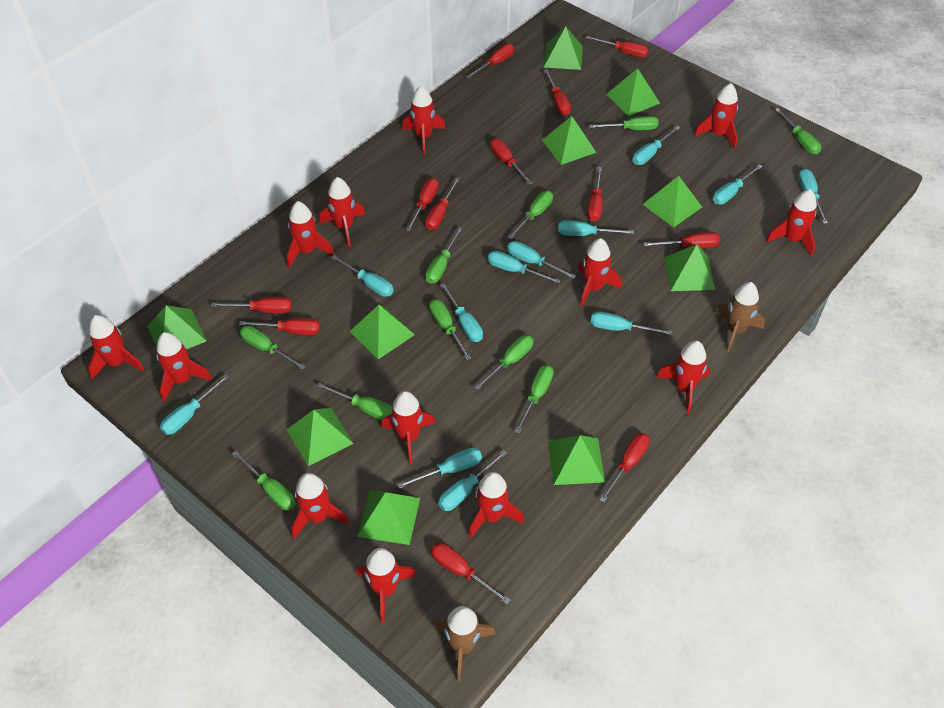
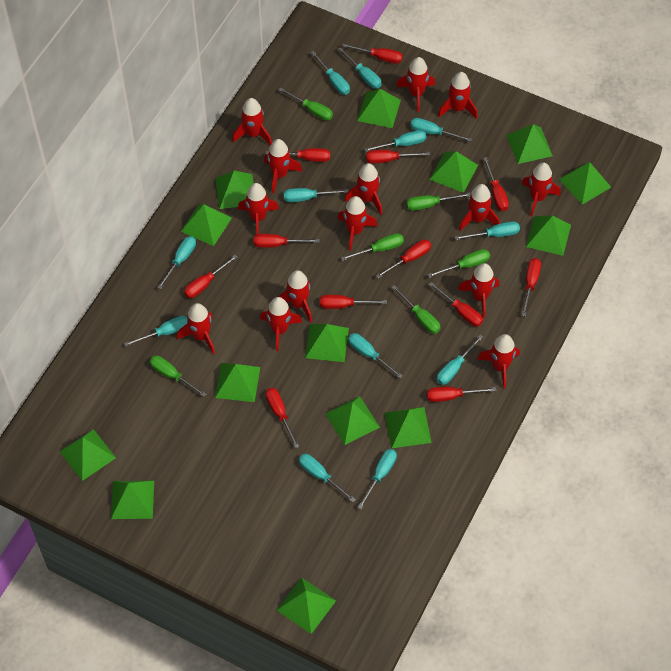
brown rocket: [434,606,496,681] [714,282,765,352] = 2 -> none = 0
green pyramid: [147,305,207,349] [286,408,354,466] [350,305,415,359] [357,490,420,545] [542,116,597,165] [544,26,583,70] [548,435,605,485] [606,68,660,116] [642,176,702,227] [664,244,716,291] = 10 -> [60,429,116,481] [111,481,154,519] [181,204,232,246] [215,171,254,209] [215,363,260,402] [277,578,336,634] [305,324,349,362] [325,396,380,445] [357,89,401,128] [385,407,432,449] [429,151,478,193] [506,124,553,164] [526,216,571,256] [559,162,611,205] = 14
green screwdriver: [232,450,296,510] [240,326,306,370] [317,383,393,420] [425,227,463,284] [429,299,471,360] [474,335,534,390] [508,191,553,239] [515,365,554,434] [589,116,659,130] [775,108,821,154] = 10 -> [150,356,207,397] [278,87,333,121] [341,233,404,261] [392,285,441,334] [406,192,470,211] [428,249,490,278] = 6
red rocket: [88,315,144,379] [156,332,212,402] [287,201,334,267] [291,473,349,539] [320,177,365,247] [357,548,416,623] [381,391,435,464] [402,86,445,154] [469,472,524,539] [578,238,622,307] [656,341,710,413] [694,83,738,149] [766,189,817,256] = 13 -> [177,303,215,354] [232,98,272,146] [238,183,279,234] [260,297,302,351] [264,139,302,193] [278,270,312,322] [337,196,377,251] [345,163,382,214] [396,57,435,112] [438,72,478,119] [458,263,499,318] [459,184,500,231] [477,334,520,389] [522,163,561,216] = 14

